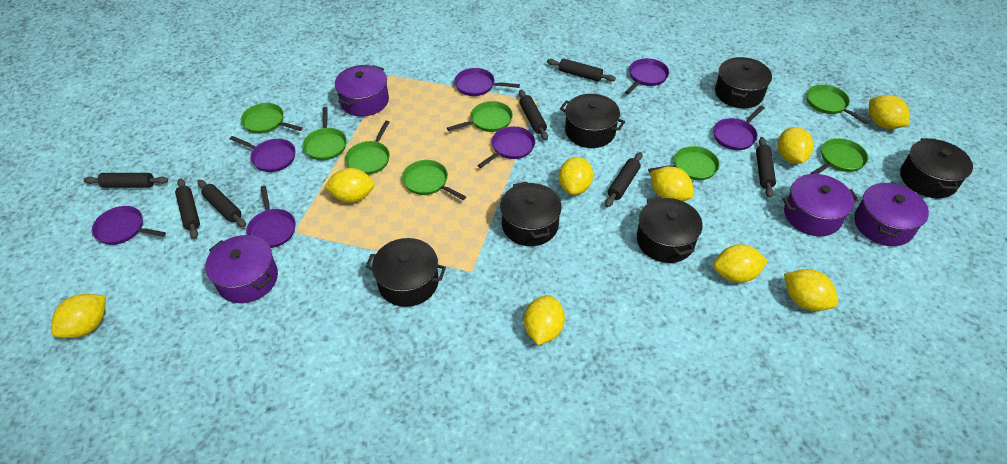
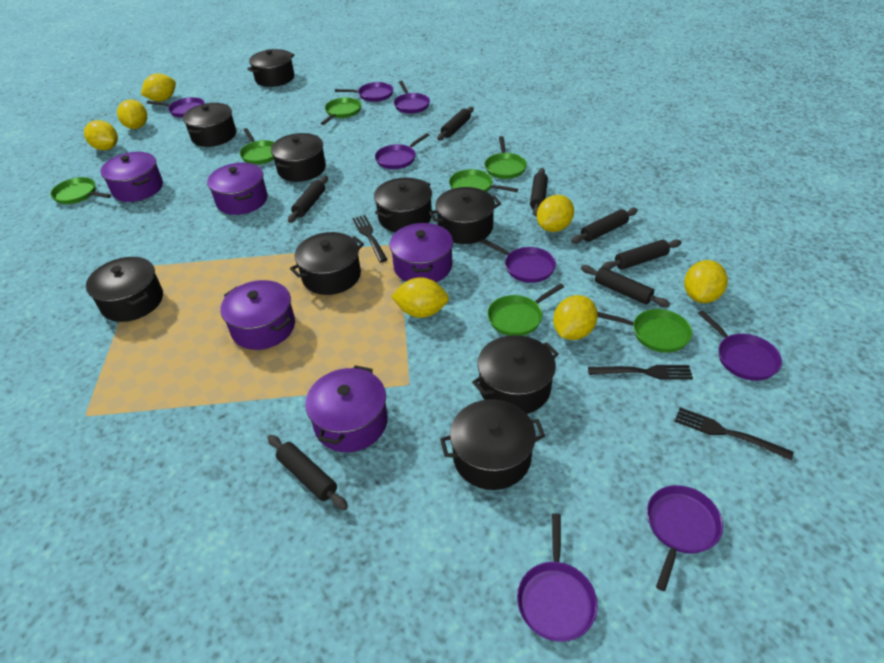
black fork: none = 0 -> [352,215,388,262] [588,365,693,380] [674,407,794,461] = 3
black pot: [365,238,446,307] [500,181,562,246] [560,94,625,148] [637,196,702,263] [715,57,772,108] [900,138,973,198] = 6 -> [86,257,163,322] [183,103,236,147] [247,49,295,87] [271,133,326,182] [290,232,364,295] [374,178,432,232] [429,187,501,244] [440,399,545,490] [472,335,559,414] = 9
green pan: [241,103,303,134] [303,107,347,160] [345,121,390,175] [402,160,466,200] [447,101,513,132] [648,146,720,180] [807,84,869,124] [811,138,868,174] = 8 -> [50,177,111,204] [240,128,274,165] [321,97,361,125] [449,169,518,192] [485,136,527,179] [487,283,564,336] [597,309,692,353] = 7
purple pan: [92,206,166,245] [230,136,295,172] [246,186,296,248] [454,68,520,96] [477,126,535,168] [625,58,669,94] [713,105,765,150] = 7 -> [147,97,205,118] [335,82,393,102] [375,133,429,169] [394,81,430,114] [481,239,556,283] [517,513,597,642] [647,485,723,591] [698,310,782,381] = 8
purple pot: [205,235,278,303] [335,65,389,117] [783,174,859,236] [854,182,929,246] = 4 -> [100,152,163,202] [207,163,268,215] [220,280,295,350] [305,365,388,452] [390,223,453,282] = 5
yellow lemon: [51,294,106,338] [324,168,375,203] [524,295,565,345] [558,157,593,195] [650,166,694,201] [713,244,768,283] [778,127,814,164] [784,269,838,311] [869,95,910,129] = 9 -> [84,120,118,150] [117,99,147,129] [141,73,176,102] [391,277,449,318] [537,195,574,232] [553,295,598,340] [684,260,728,303] = 7

